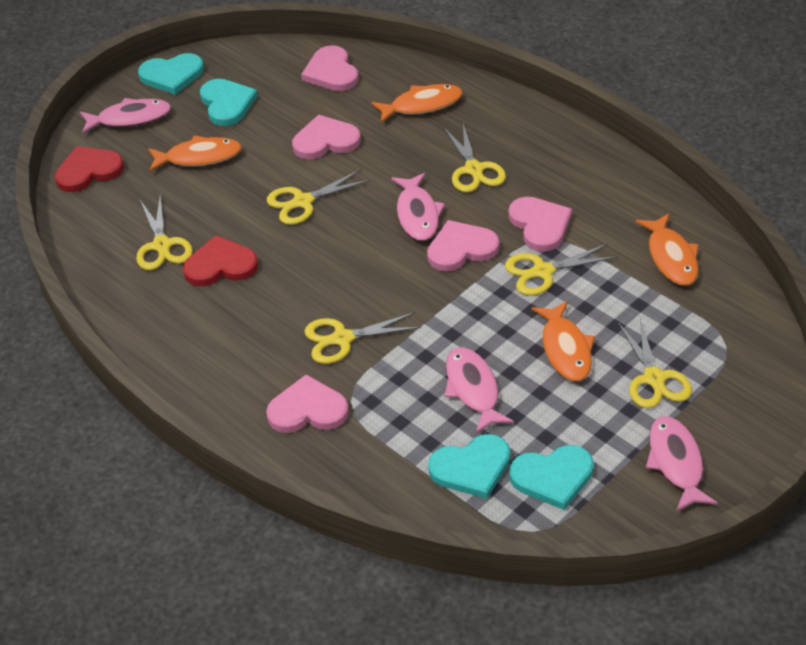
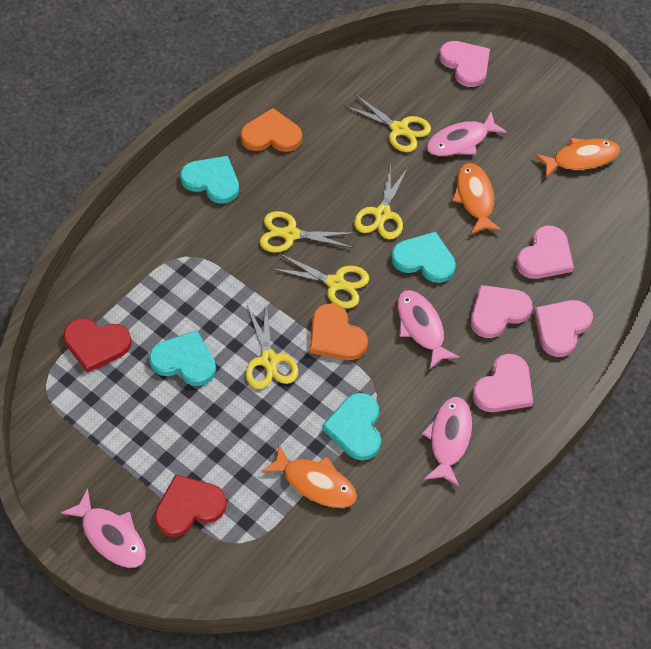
orange fish: [148,135,242,172] [371,84,463,123] [531,301,595,381] [635,213,699,285] = 4 -> [261,444,357,508] [452,163,502,235] [535,138,620,178] = 3
orange heart: none = 0 -> [240,108,302,152] [310,303,368,360] = 2
yellow scissors: [136,196,193,270] [267,169,371,225] [304,312,421,364] [444,124,506,192] [505,244,617,296] [618,318,692,408] = 6 -> [245,304,298,389] [259,211,356,252] [272,253,369,308] [345,94,431,152] [354,165,408,240] = 5

